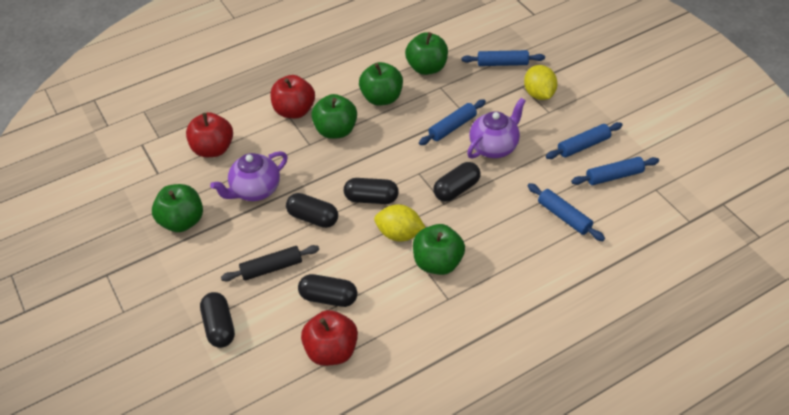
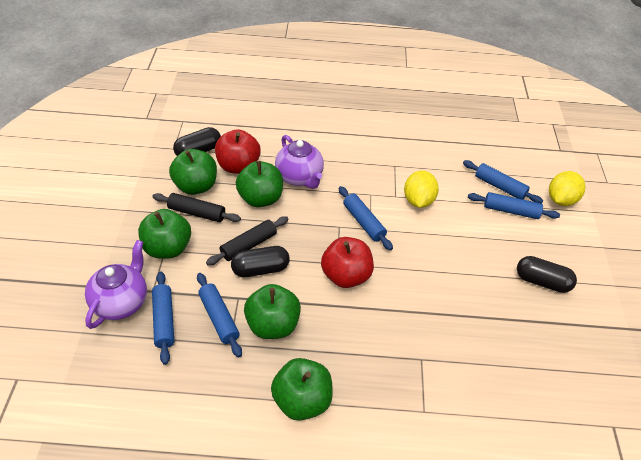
black capsule: [200,292,235,348] [286,193,338,228] [298,274,357,307] [344,178,399,204] [433,162,480,202] = 5 -> [173,127,221,156] [231,246,290,277] [517,256,577,293] = 3
black rolling pin: [221,245,319,281] = 1 -> [152,193,241,222] [206,216,289,265] = 2
red apple: [186,112,233,157] [270,75,315,118] [301,310,358,366] = 3 -> [215,129,261,174] [321,237,374,288] = 2

